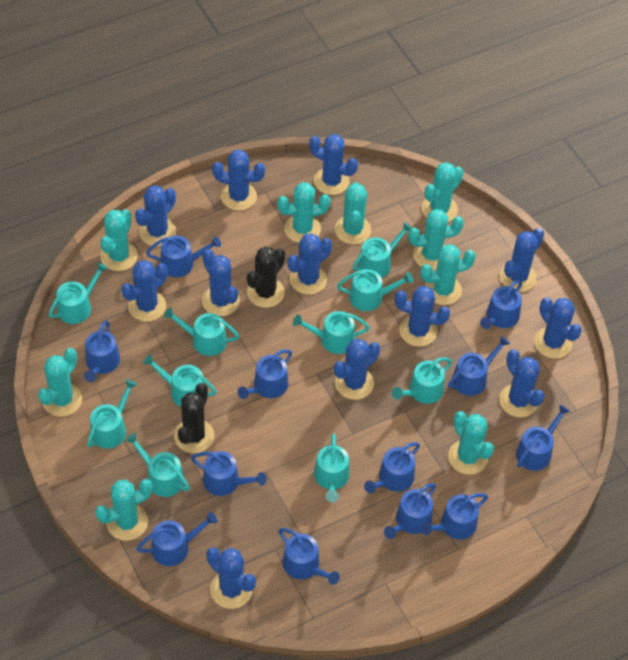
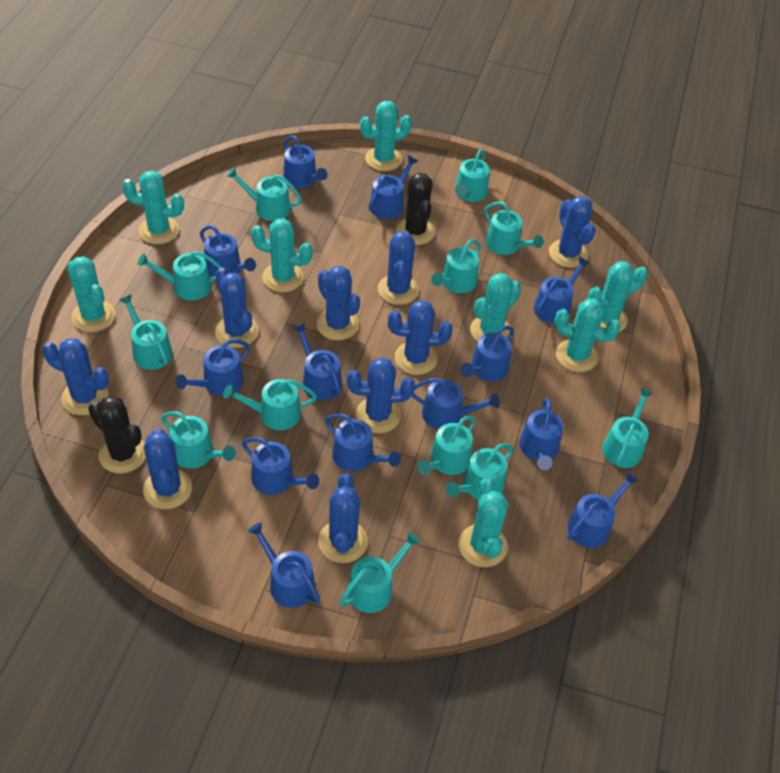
blue cactus: [122,260,167,322] [135,185,176,247] [202,249,240,316] [206,547,256,609] [212,149,265,211] [287,233,332,295] [309,134,358,195] [334,339,380,400] [395,286,450,347] [499,349,545,417] [500,228,544,292] [534,297,582,359] = 12 -> [42,338,109,415] [143,428,192,509] [215,267,258,348] [316,266,360,340] [318,473,368,563] [347,357,415,433] [378,231,419,305] [388,300,453,375] [549,196,596,268] = 9
blue watering can: [84,321,120,382] [137,512,218,566] [146,236,221,277] [191,451,267,496] [238,349,292,399] [278,528,340,585] [364,442,420,494] [384,483,436,539] [421,493,488,539] [448,336,510,396] [480,280,522,329] [516,405,570,471] = 12 -> [176,339,250,396] [200,225,256,277] [242,437,319,495] [248,522,320,608] [283,135,328,188] [293,323,342,400] [325,414,401,471] [369,155,418,219] [412,378,500,430] [460,326,514,382] [519,399,563,470] [534,256,590,324] [567,471,639,548] = 13
turquoise cactus: [38,348,82,417] [95,479,153,541] [100,209,138,271] [277,182,331,243] [335,182,371,244] [408,209,464,270] [420,244,476,305] [422,162,464,222] [448,411,494,475] = 9 -> [67,256,116,332] [122,171,184,244] [251,218,312,292] [360,101,412,171] [459,478,509,567] [470,273,521,342] [554,298,621,372] [588,261,648,333] = 8
turquoise watering can: [48,262,108,324] [87,379,137,449] [126,433,190,497] [143,354,217,407] [164,307,239,356] [293,311,370,354] [314,434,350,502] [337,269,413,311] [352,222,412,278] [392,358,452,404] = 10 -> [119,294,172,370] [138,251,221,301] [161,411,236,469] [223,379,317,430] [227,167,302,221] [339,532,421,613] [417,416,476,475] [431,239,481,293] [446,443,514,500] [455,149,490,202] [484,202,543,255] [602,388,653,468] = 12

